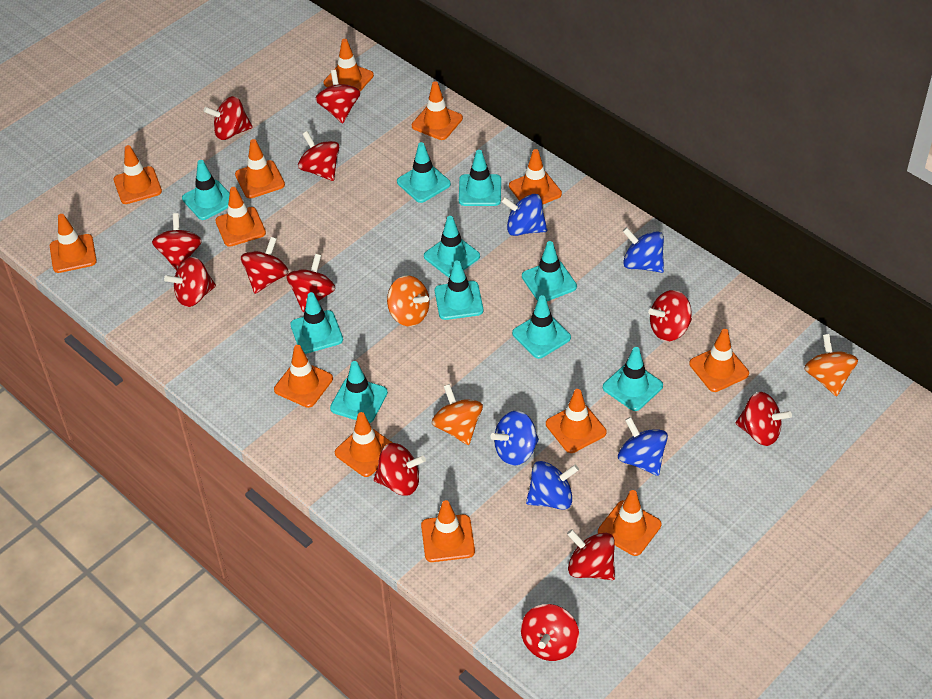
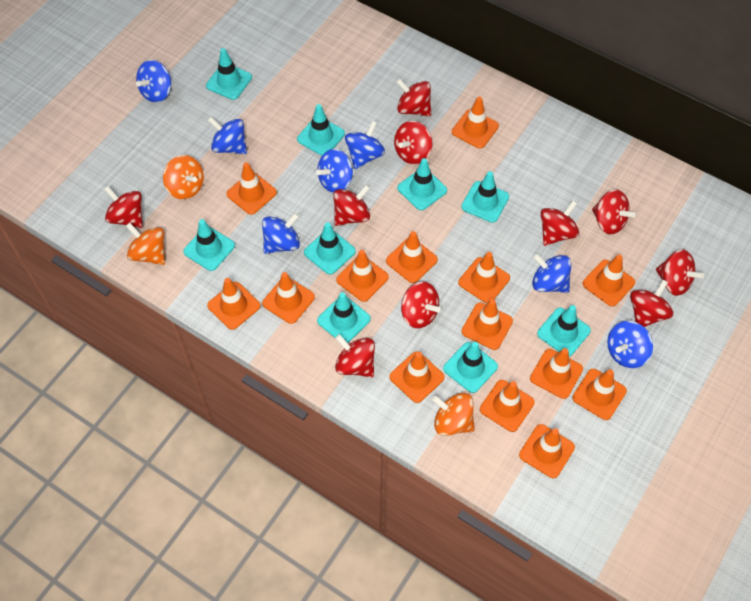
blue spinning top: [490,411,539,466] [501,194,548,236] [526,461,579,510] [618,417,668,476] [622,227,664,273] = 5 -> [136,60,171,103] [208,117,247,154] [262,213,300,254] [316,149,353,193] [345,121,385,169] [532,254,571,293] [607,321,653,368] = 7
orange traffic cone: [50,214,97,273] [114,145,162,204] [215,187,266,247] [235,139,285,199] [274,345,333,408] [324,39,374,91] [335,412,393,477] [412,81,463,140] [421,500,475,562] [509,149,562,205] [546,389,606,453] [598,490,661,556] [689,329,749,392] = 13 -> [207,278,261,330] [226,162,277,215] [262,272,315,324] [336,250,389,302] [386,231,438,283] [389,351,445,403] [452,97,499,149] [458,252,510,303] [461,299,513,350] [480,380,535,432] [519,424,575,478] [530,348,583,399] [572,369,627,420] [583,255,635,307] = 14
red spinning top: [152,213,202,271] [164,257,216,307] [203,96,253,140] [241,237,289,294] [286,254,336,312] [298,131,339,181] [315,70,361,124] [374,443,426,496] [521,604,579,661] [567,529,615,580] [648,290,692,341] [736,392,792,446] = 12 -> [104,186,142,228] [333,185,370,226] [335,334,375,377] [394,121,432,164] [396,78,431,116] [401,282,441,328] [541,200,579,246] [592,189,635,235] [630,280,674,327] [656,249,704,296] = 10
turquoise traffic cone: [182,160,230,220] [290,292,343,354] [330,361,388,423] [397,142,451,203] [424,216,480,277] [435,260,483,320] [459,150,501,206] [512,295,571,359] [522,241,577,301] [603,347,663,411] = 10 -> [183,219,235,271] [206,48,252,100] [297,104,345,156] [304,222,356,275] [317,292,371,343] [397,158,447,210] [443,342,498,393] [461,171,509,223] [537,305,591,357] = 9

